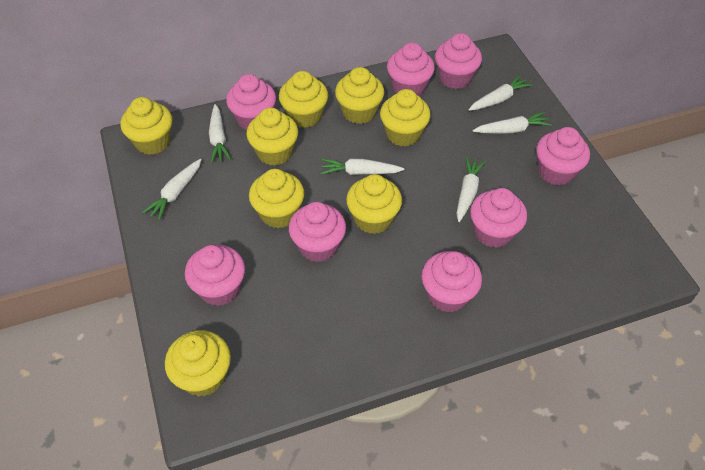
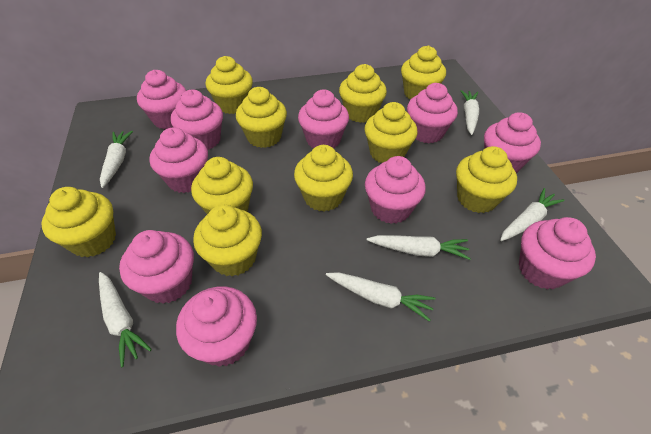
pink cupcake: [185,245,245,306] [226,74,276,130] [289,202,346,262] [387,42,435,96] [422,251,482,313] [435,33,482,89] [470,188,527,248] [536,127,590,185] = 8 -> [119,230,194,304] [137,70,186,129] [149,127,208,193] [171,89,223,150] [176,286,257,367] [298,90,349,148] [365,156,426,224] [407,83,458,143] [484,112,541,173] [519,217,596,290] = 10
yellow cupcake: [120,97,172,155] [165,330,231,397] [246,108,298,166] [249,169,304,228] [279,71,328,128] [335,67,384,124] [346,174,402,234] [380,89,431,147] = 8 -> [41,187,116,258] [191,157,253,214] [193,205,262,276] [206,56,253,114] [236,87,287,148] [294,145,353,211] [339,64,387,123] [365,102,418,163] [401,46,446,99] [456,146,517,213] = 10

